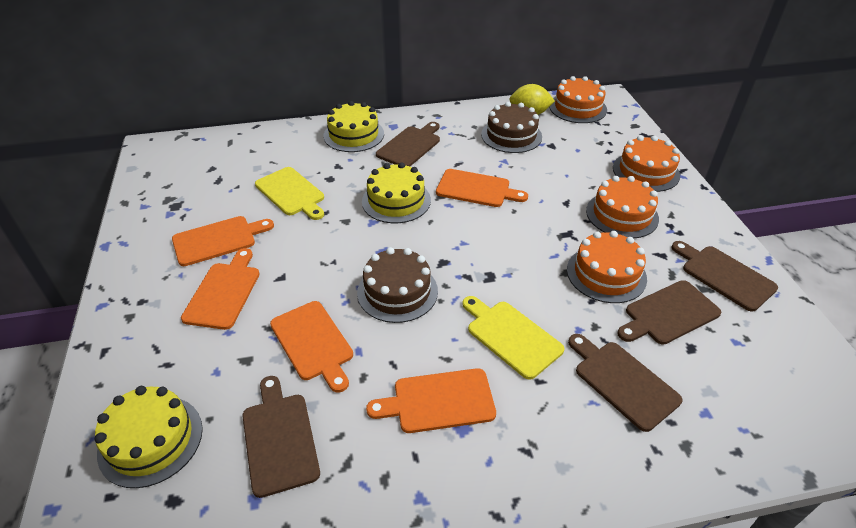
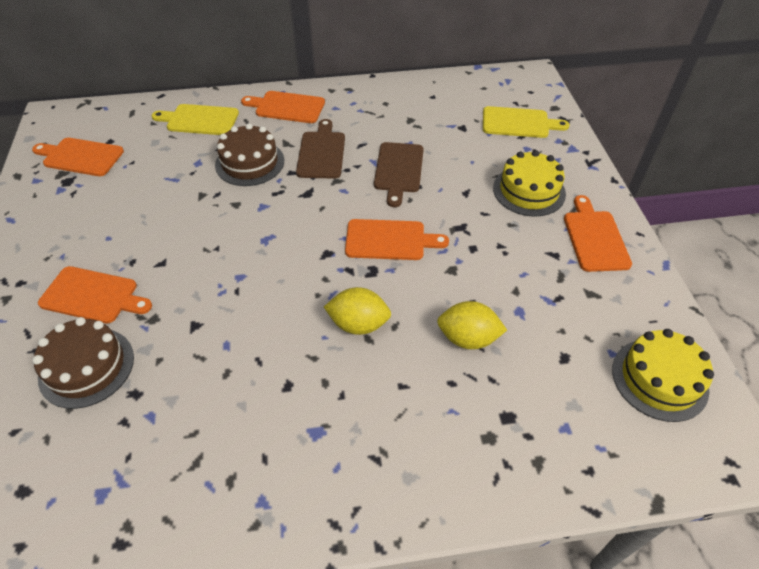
brown cutting board: [242,376,320,498] [376,122,440,166] [568,334,682,432] [617,280,721,345] [672,241,778,312] = 5 -> [296,119,345,179] [374,142,424,207] = 2
orange cake: [549,76,607,123] [567,231,647,303] [586,176,659,238] [613,135,680,192] = 4 -> none = 0
yellow cake: [95,386,203,488] [323,101,384,152] [362,162,431,223] = 3 -> [493,150,566,217] [612,329,714,422] = 2
yellow lemon: [509,84,555,115] = 1 -> [324,287,391,335] [437,301,507,349] = 2

